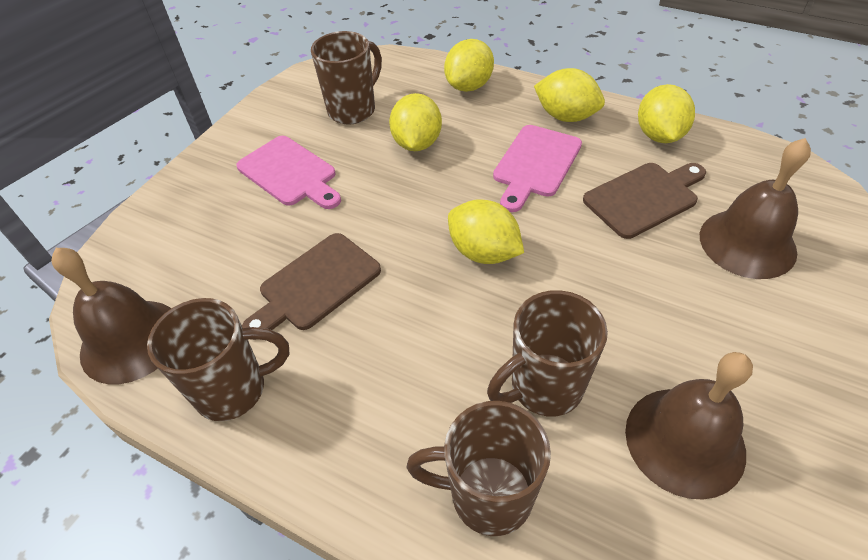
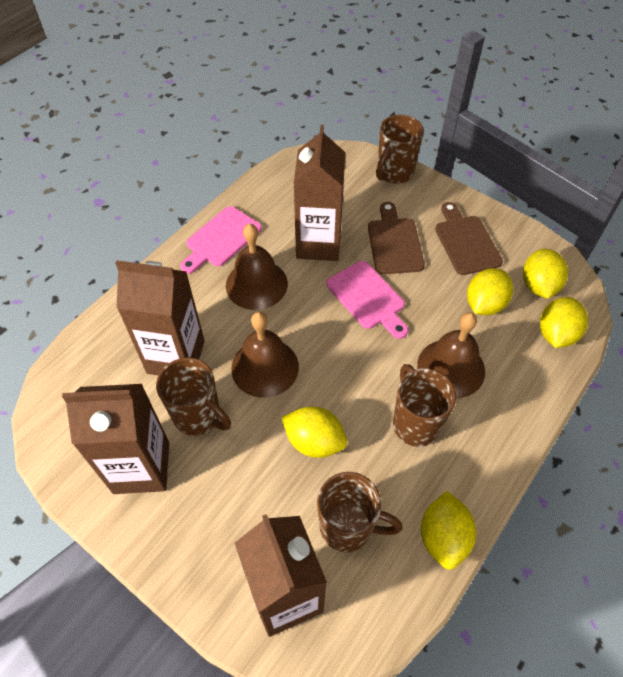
brown carton: none = 0 -> [62,384,169,494] [115,260,205,376] [235,514,327,637] [294,125,345,261] = 4

